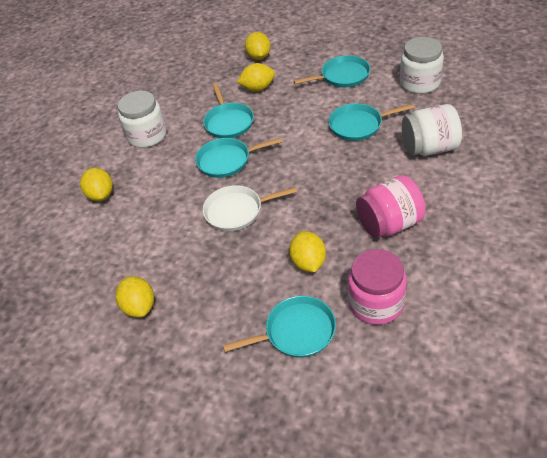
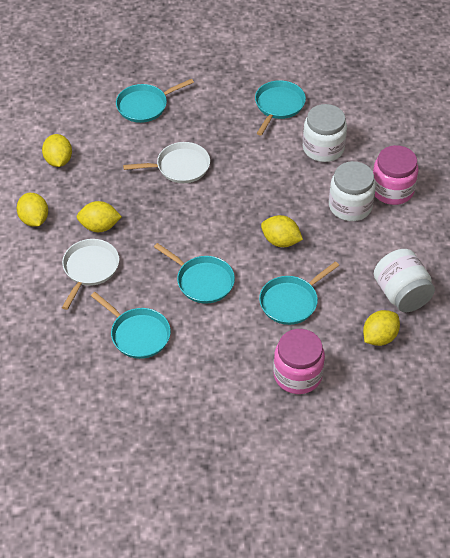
white pan: [203,185,297,231] = 1 -> [62,239,119,310] [123,142,210,183] = 2

